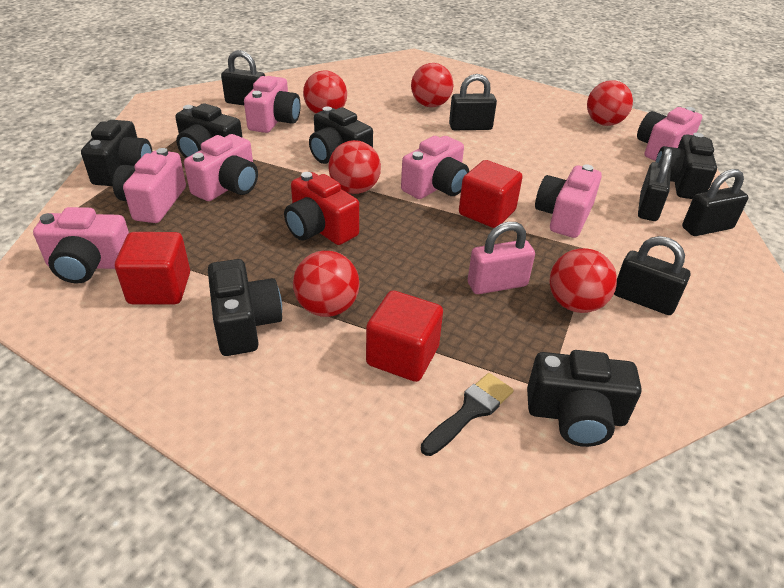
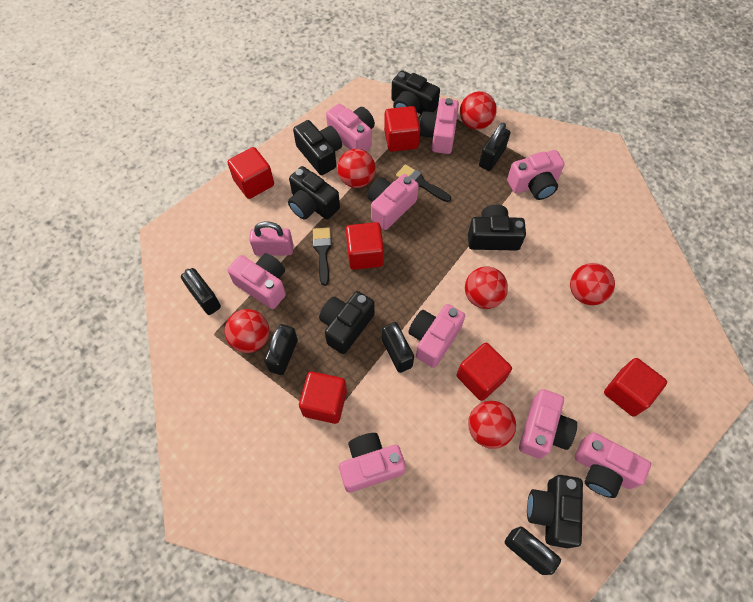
black brush: [421,373,514,456] = 1 -> [313,227,332,286] [396,164,451,202] = 2
pink camera: [33,207,129,284] [113,148,186,223] [184,134,258,201] [244,76,301,133] [401,136,469,199] [535,164,602,238] [637,107,702,161] = 7 -> [228,253,286,309] [326,104,375,151] [339,433,406,493] [367,174,419,230] [408,304,465,368] [419,98,459,154] [507,150,565,200] [519,389,577,459] [575,432,651,498] = 9
red camera: [284,172,359,245] = 1 -> none = 0
red cube: [115,232,190,304] [366,290,443,382] [459,160,523,228] = 3 -> [227,147,274,199] [299,372,347,424] [346,222,384,270] [384,106,420,152] [457,343,512,401] [604,358,667,416] = 6

